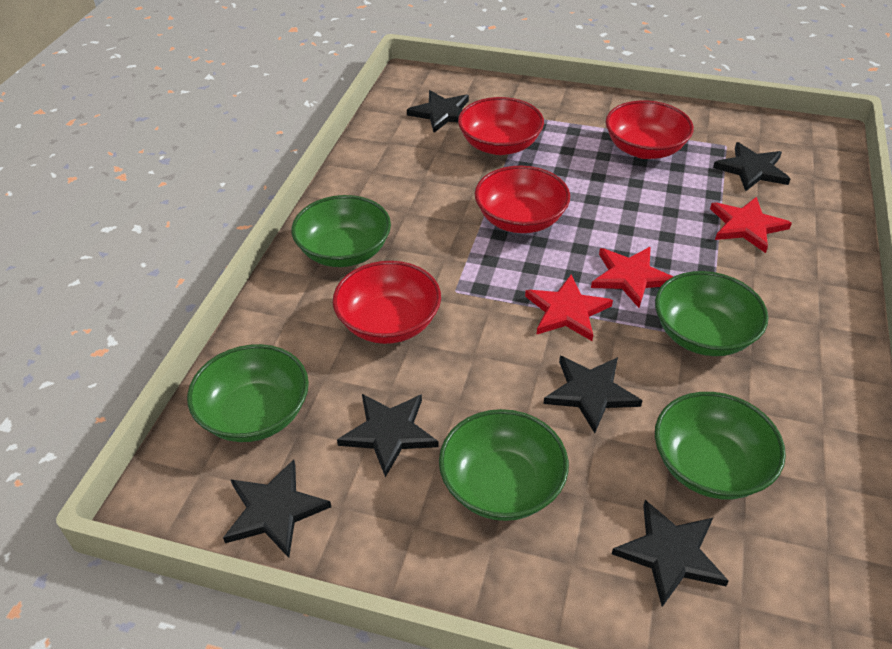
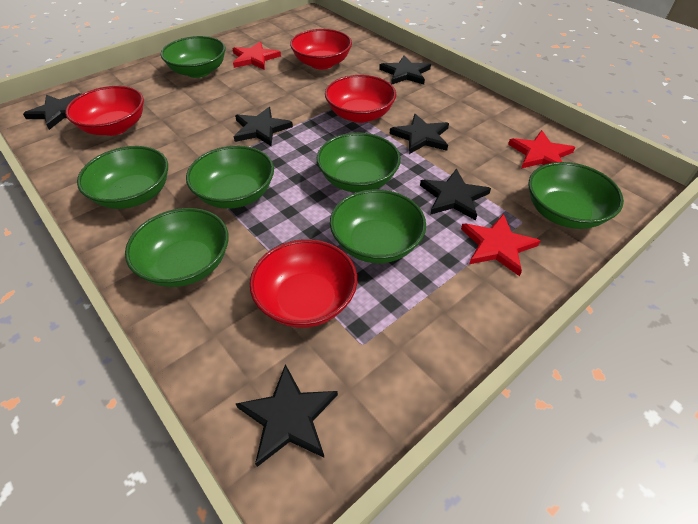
green bowl: [187,344,309,442] [291,195,391,267] [439,409,569,521] [655,271,768,356] [655,392,786,499] = 5 -> [77,146,168,209] [125,208,229,287] [161,36,226,78] [186,146,274,209] [317,133,401,192] [330,189,426,263] [528,162,624,229] = 7

